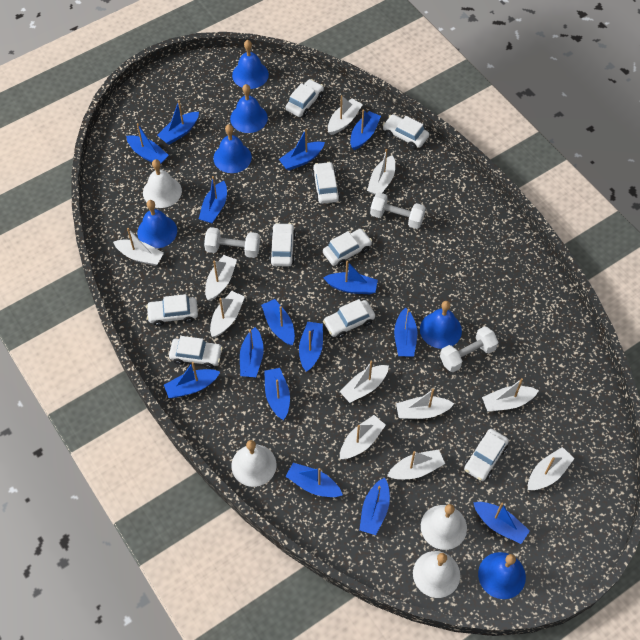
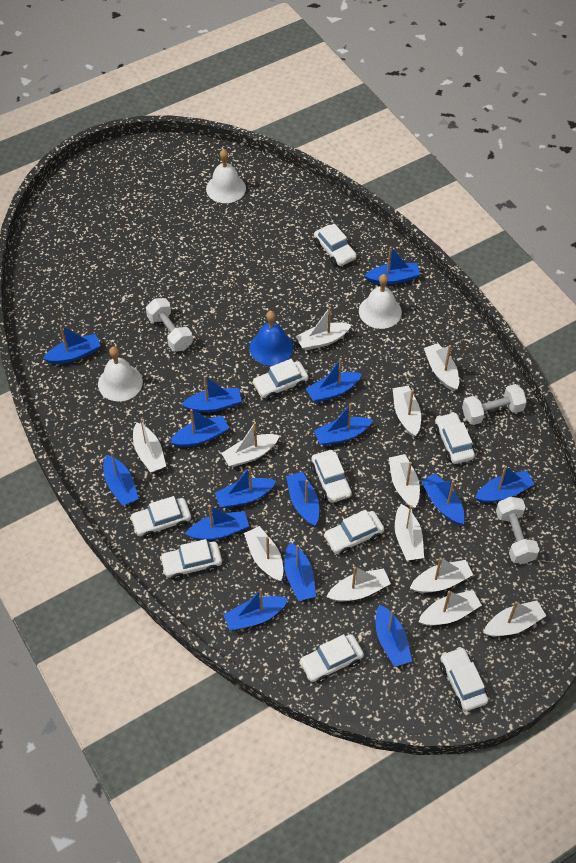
blue bell: [137,200,177,248] [213,124,252,173] [230,84,268,133] [232,40,269,89] [420,301,462,349] [478,552,526,599] = 6 -> [250,311,293,366] = 1
white bell: [143,159,182,208] [232,440,276,487] [413,551,460,598] [421,504,467,550] = 4 -> [98,346,143,401] [206,149,246,203] [359,274,402,329] = 3
white boat: [113,228,164,266] [205,255,237,301] [210,291,245,337] [328,95,363,135] [339,361,389,403] [340,415,386,459] [367,149,395,195] [387,449,445,479] [396,389,454,419] [482,378,539,412] [528,447,575,490] = 11 -> [133,419,166,472] [221,422,280,467] [244,526,283,581] [296,307,351,350] [326,566,391,601] [389,454,420,509] [393,386,421,437] [395,504,424,561] [410,557,473,593] [418,590,482,626] [424,343,459,391] [483,600,546,637] = 12

